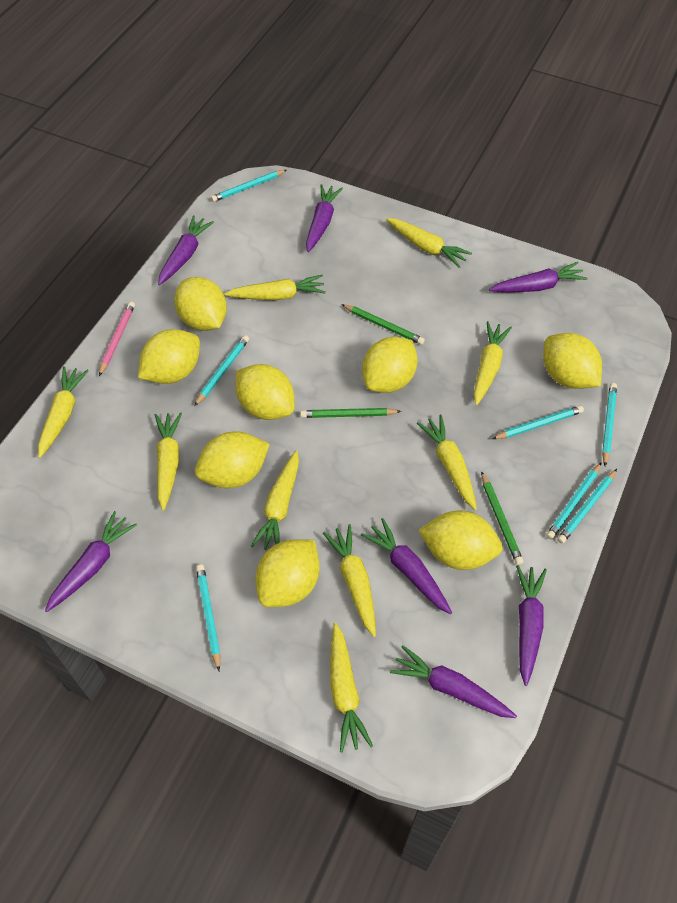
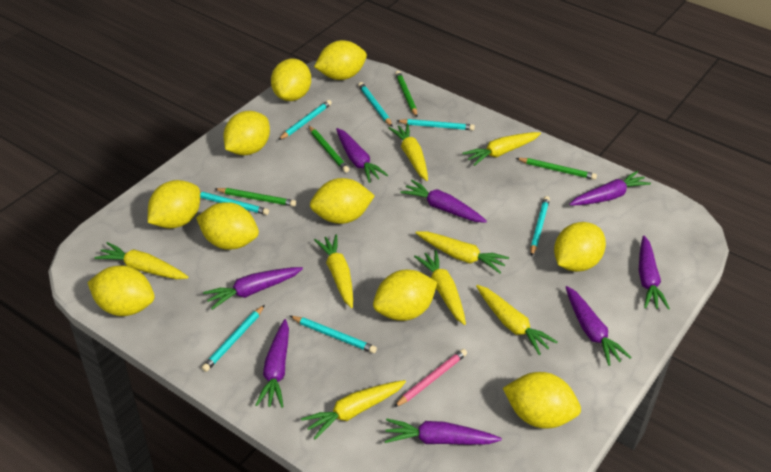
green pencil: [300,408,401,418] [341,304,425,345] [481,471,524,565] = 3 -> [215,188,296,206] [308,125,349,173] [395,71,417,117] [516,158,597,180] = 4
purple carrot: [45,511,137,612] [158,215,214,285] [306,184,343,252] [361,518,452,615] [390,645,517,718] [489,262,587,292] [516,565,547,686] = 7 -> [203,267,303,310] [255,319,289,408] [336,128,388,183] [385,419,502,445] [400,180,487,223] [566,286,631,366] [569,171,651,205] [639,236,670,310] = 8
yellow carrot: [38,366,88,458] [155,412,182,511] [224,275,326,300] [251,450,299,550] [323,524,376,637] [330,622,373,753] [386,218,472,268] [417,415,477,510] [474,321,512,405] = 9 -> [94,242,189,279] [301,380,406,439] [314,234,353,308] [389,124,428,181] [414,250,466,325] [416,231,509,273] [463,132,541,166] [476,285,557,355] = 8
yellow lemon: [138,329,200,384] [174,277,227,331] [195,431,270,488] [235,364,295,420] [255,539,320,607] [362,337,418,393] [419,511,503,570] [544,333,602,389] = 8 -> [87,265,155,316] [148,180,200,229] [196,202,259,250] [223,111,270,155] [271,59,311,101] [310,178,375,224] [314,40,367,80] [373,270,437,321] [503,372,581,429] [554,222,606,272] = 10

